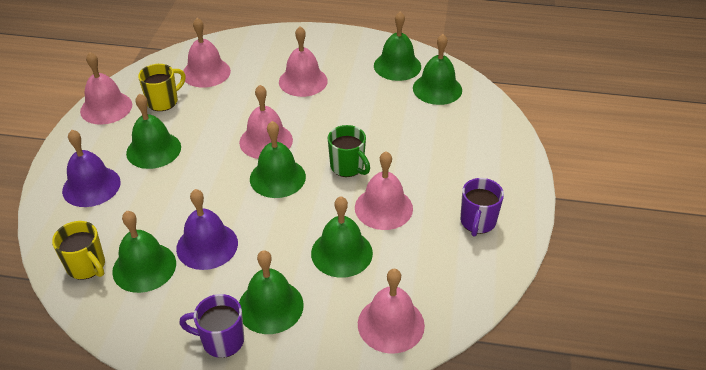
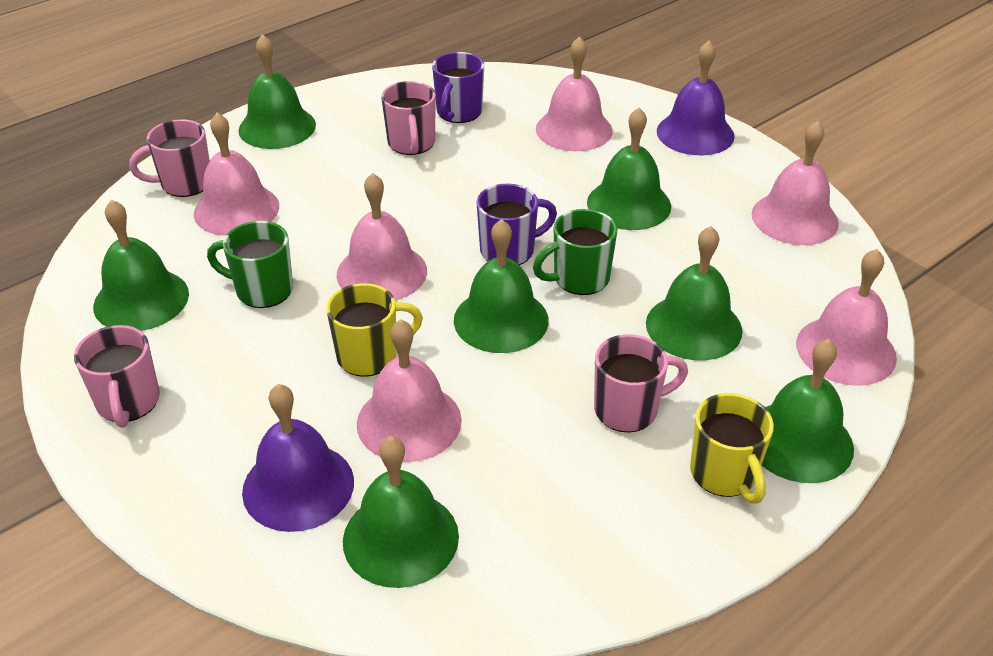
green mug: [328,125,370,177] = 1 -> [207,221,293,308] [533,209,617,295] = 2
pink mug: none = 0 -> [74,325,160,428] [129,119,210,197] [381,81,436,155] [594,334,688,432] = 4

